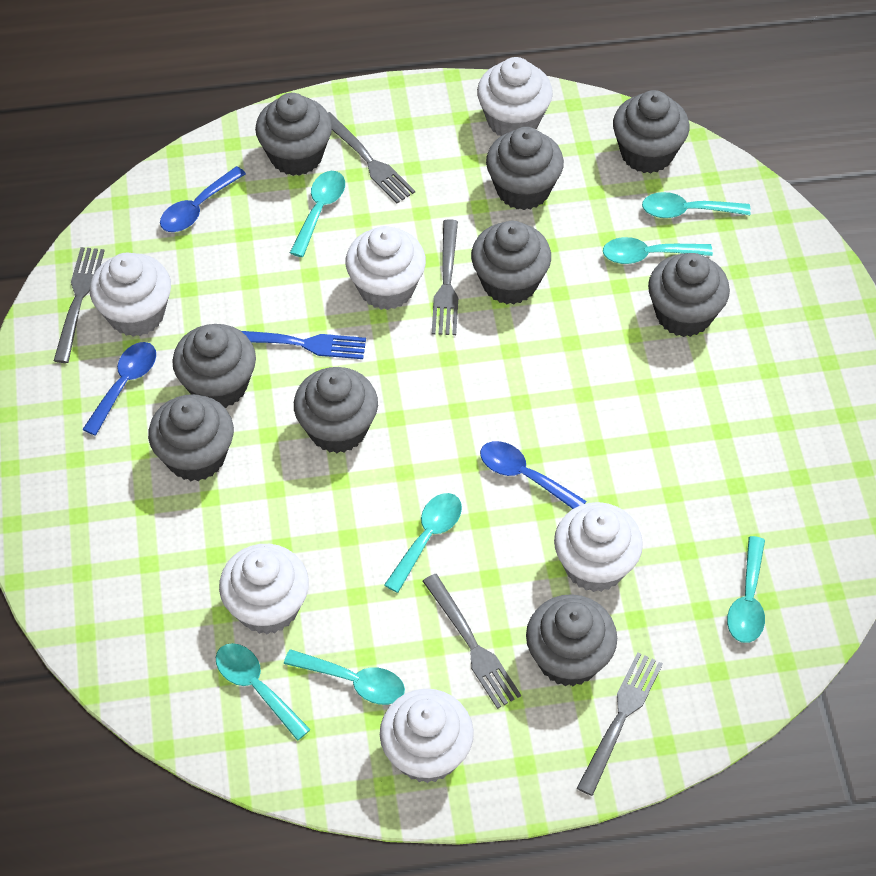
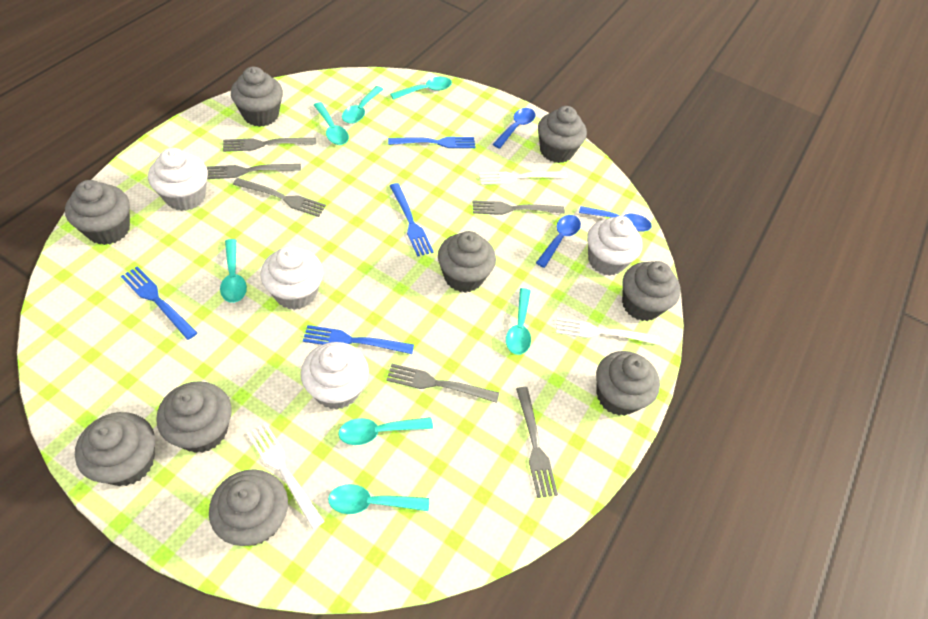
blue fork: [241,331,366,359] = 1 -> [121,267,197,340] [303,325,414,354] [388,137,476,148] [390,183,434,257] = 4
grey fork: [54,247,104,363] [328,112,415,203] [423,574,521,709] [432,219,458,335] [577,652,663,796] = 5 -> [207,164,301,179] [223,138,316,152] [233,178,326,217] [386,364,499,403] [472,201,565,215] [516,387,558,498] = 6
white cupcake: [90,253,171,337] [219,544,309,634] [346,226,426,310] [380,689,474,783] [477,57,553,136] [554,502,643,592] = 6 -> [148,148,208,211] [260,246,323,310] [301,342,369,410] [587,216,643,276] = 4
white fork: none = 0 -> [247,422,325,529] [479,171,567,185] [556,318,660,345] = 3

